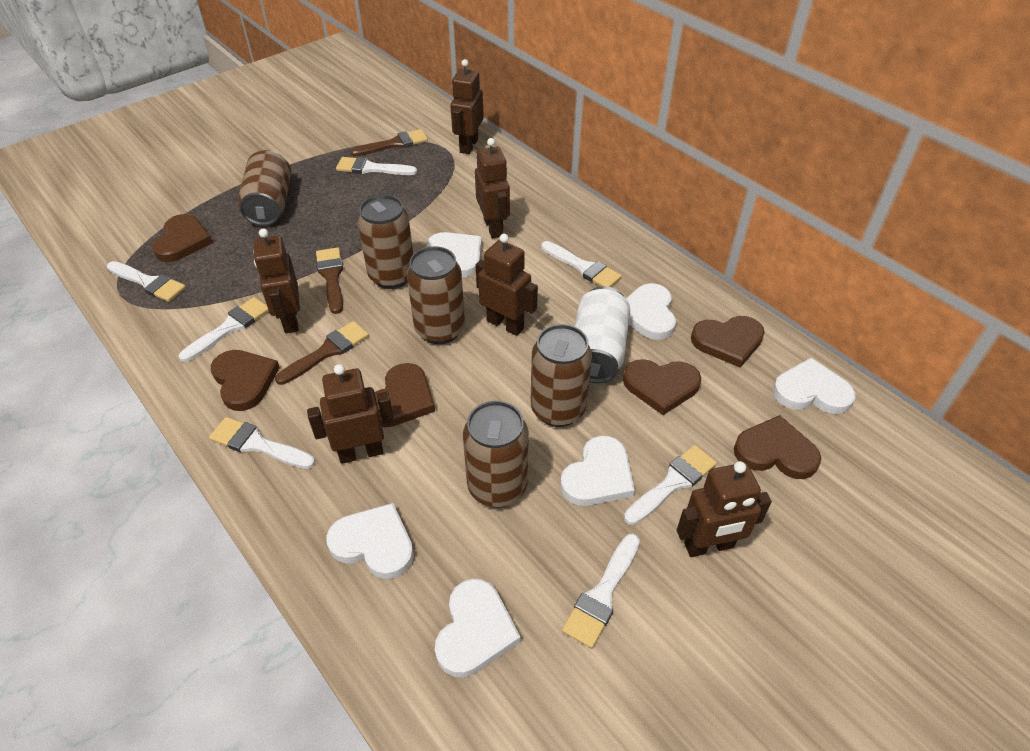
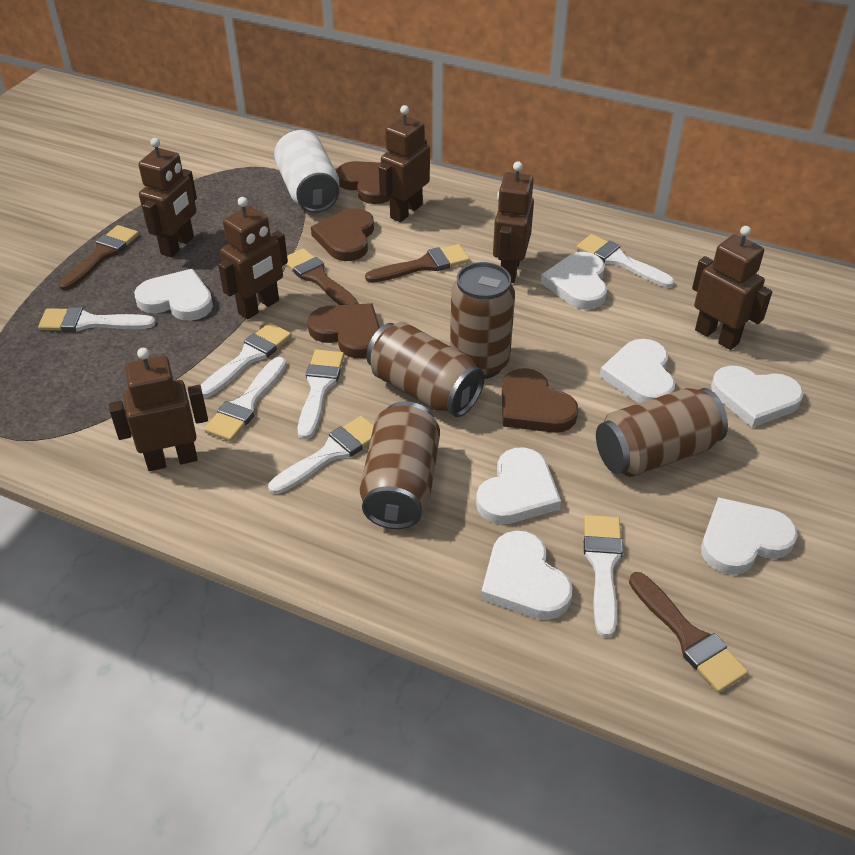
brown brush: [275,321,369,385] [316,247,343,314] [350,129,428,156] = 3 -> [58,225,139,291] [285,248,358,305] [365,244,470,283] [629,572,748,692] = 4
brown can: [238,150,291,226] [358,195,413,289] [407,246,465,344] [463,401,529,508] [531,324,592,427] = 5 -> [360,401,440,529] [366,322,485,417] [450,262,515,379] [596,388,728,477] = 4
brown heart: [152,214,213,262] [211,350,280,411] [374,363,435,428] [623,359,701,415] [691,316,765,368] [734,415,821,479] = 6 -> [307,303,380,358] [311,208,374,261] [336,161,390,204] [502,368,579,433] = 4
white heart: [326,503,414,579] [427,232,482,278] [435,579,521,677] [561,436,635,506] [626,283,676,340] [773,358,856,414] = 6 -> [134,269,213,321] [476,447,561,524] [481,531,572,620] [541,252,607,309] [599,339,675,403] [701,497,798,575] [711,366,804,427] = 7

